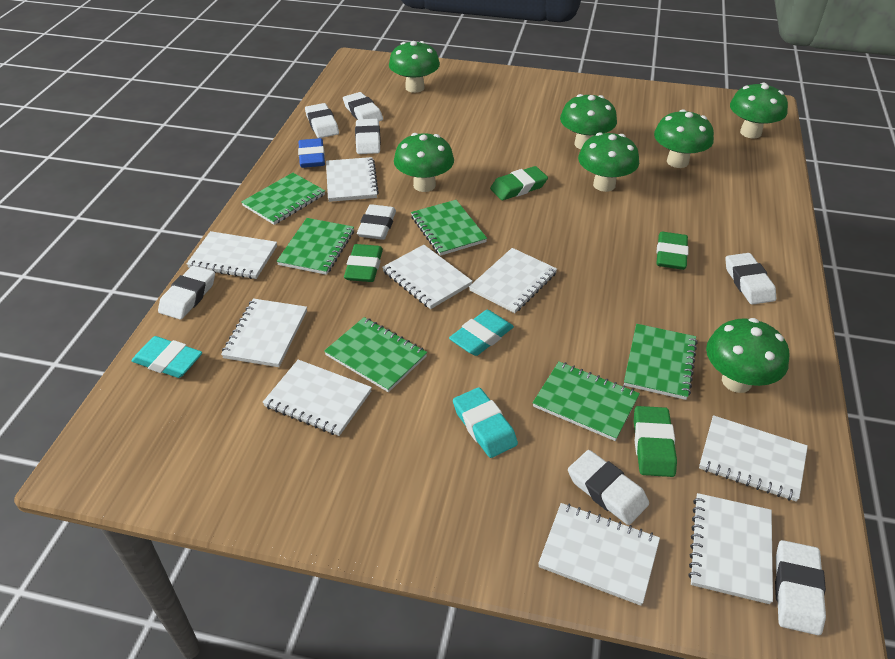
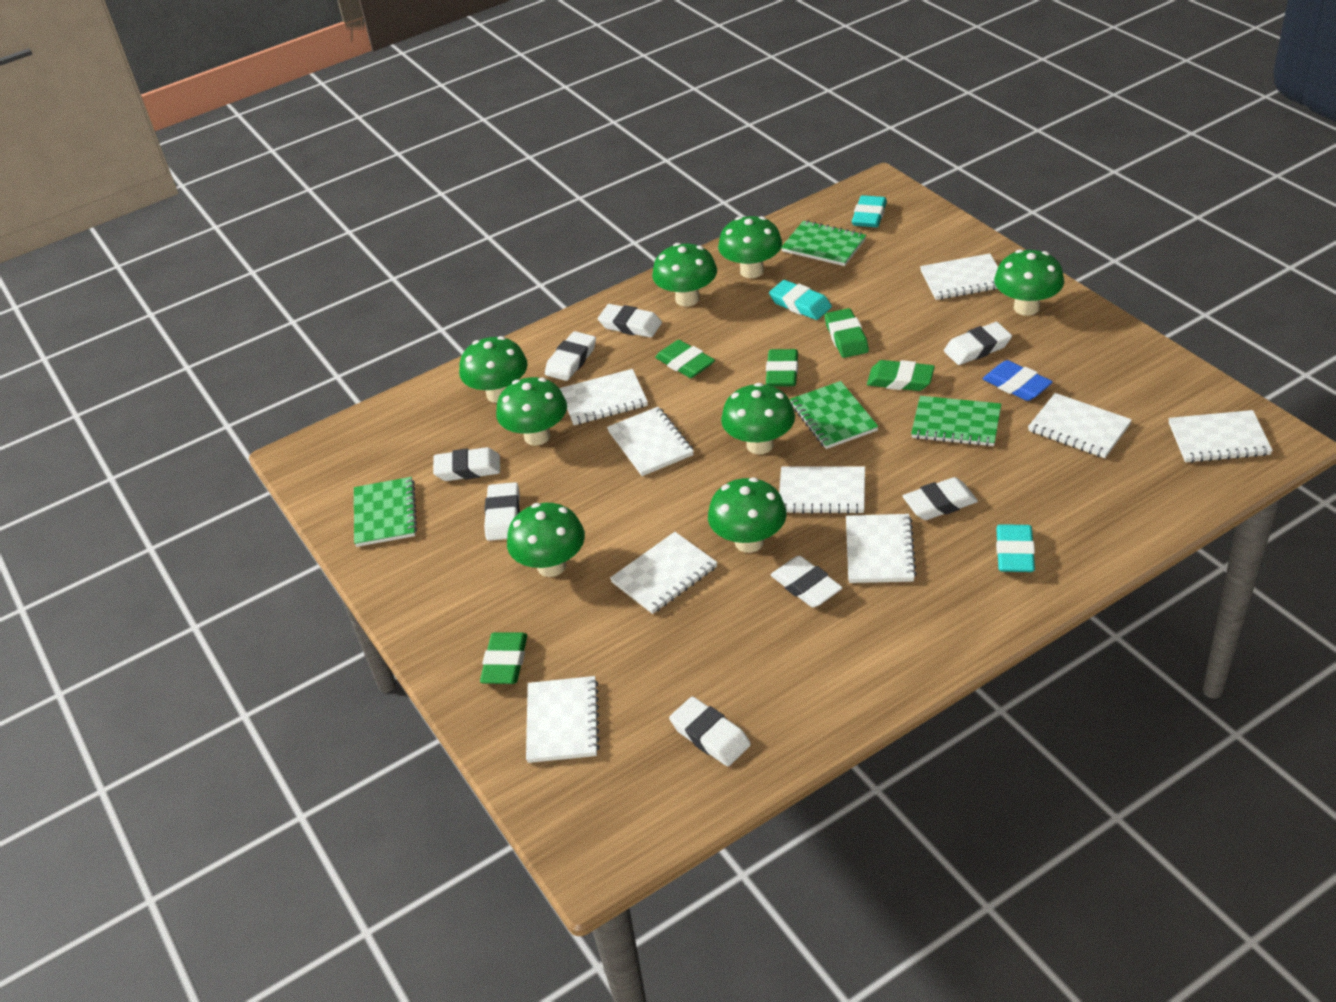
green eraser: [344,244,383,282] [490,166,548,200] [634,406,677,477] [656,232,689,270] = 4 -> [480,632,527,684] [655,340,715,378] [766,349,798,387] [825,308,869,358] [867,360,935,391] = 5
green mushroom: [389,41,440,93] [394,133,454,192] [560,94,617,149] [578,132,639,192] [654,109,714,168] [706,318,789,393] [730,83,788,138] = 7 -> [459,336,528,403] [496,377,567,446] [507,503,585,577] [652,243,717,307] [708,477,787,553] [718,216,782,278] [721,383,795,454] [994,249,1064,316] = 8
green notebook: [241,173,325,225] [277,218,354,275] [324,317,427,392] [411,200,487,256] [533,361,640,441] [624,324,698,400] = 6 -> [354,477,417,547] [781,220,866,266] [790,381,879,449] [911,396,1001,446] = 4

